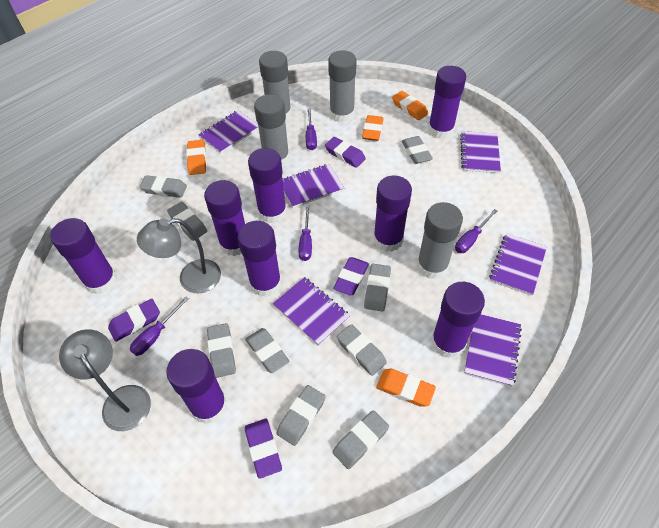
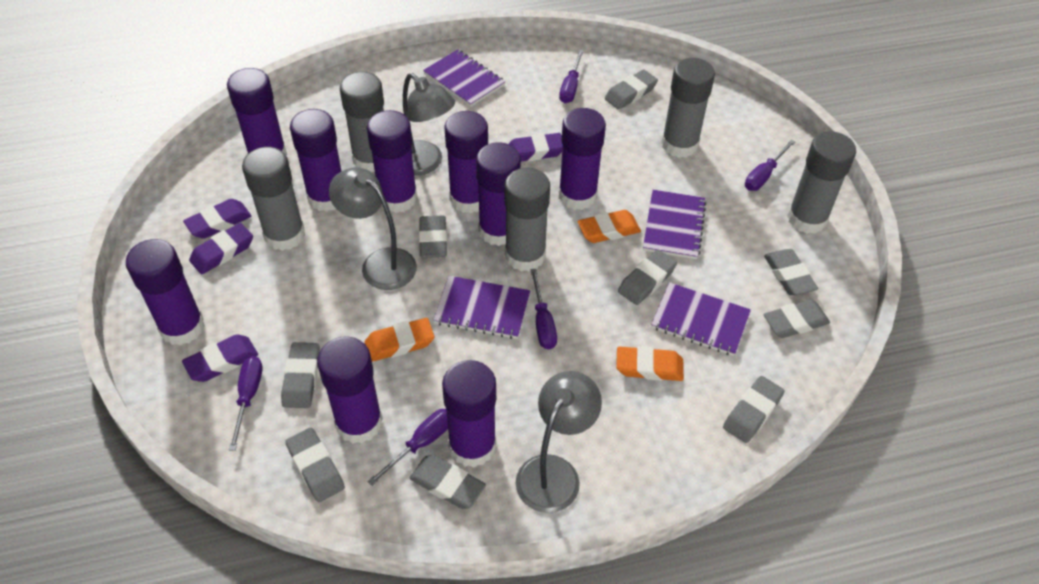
grey glue stick: [254,94,290,167] [259,51,292,121] [328,50,357,123] [417,202,463,279] = 4 -> [242,147,305,251] [340,72,384,172] [504,168,550,272] [661,58,715,158] [787,131,856,234] = 5
grey lamp: [59,329,151,431] [137,218,221,293] = 2 -> [329,167,417,290] [403,73,455,176] [516,371,602,513] = 3
orange eraser: [187,140,207,175] [362,115,383,141] [376,369,436,407] [392,91,428,120] = 4 -> [365,318,434,362] [578,210,641,243] [616,346,684,381] = 3
purple glue stick: [50,218,117,294] [166,349,227,424] [204,180,245,256] [238,221,282,297] [248,148,287,224] [373,175,412,252] [428,66,466,139] [431,282,485,358] = 8 -> [126,239,205,346] [227,68,287,156] [290,109,341,212] [317,336,383,444] [367,110,417,213] [442,360,496,467] [444,111,488,213] [476,142,521,246] [559,108,606,210] = 9
purple notebook: [198,110,259,153] [273,277,350,346] [282,164,344,208] [460,131,501,173] [464,314,522,387] [489,233,547,296] = 6 -> [423,49,505,107] [433,276,530,339] [643,190,706,259] [651,282,751,356] = 4
purple screwdriver: [130,297,189,356] [299,205,312,261] [306,108,317,150] [455,209,498,253] = 4 -> [229,356,263,451] [367,409,448,486] [530,269,557,349] [559,49,584,103] [745,139,796,191] = 5

